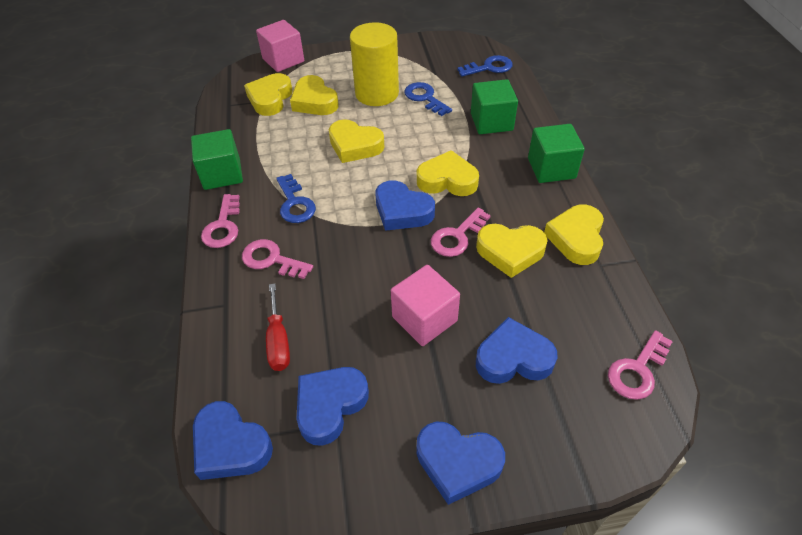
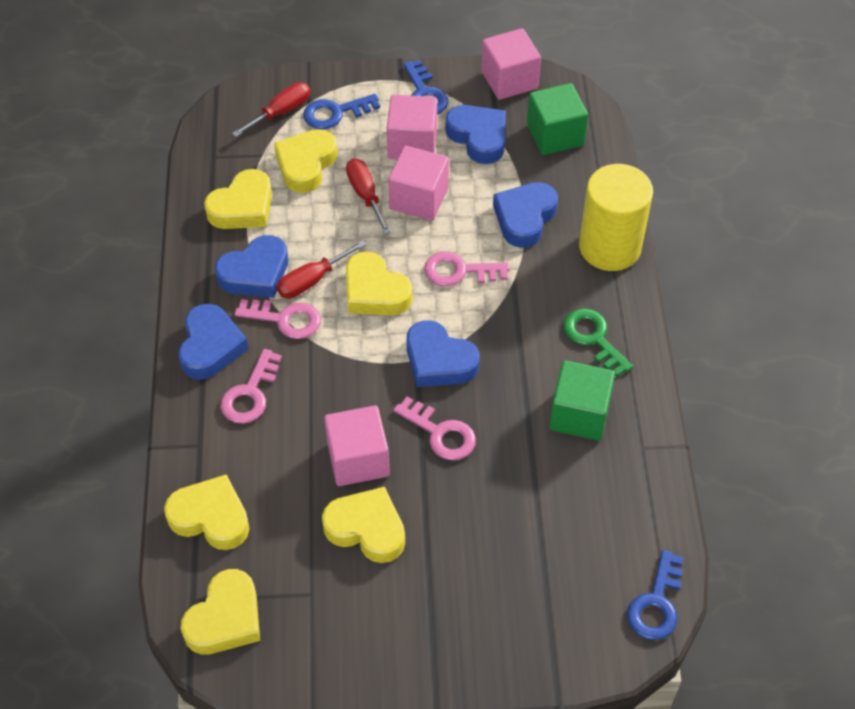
green cube: [191,129,243,190] [471,79,518,134] [528,124,585,183] = 3 -> [527,83,588,155] [549,360,615,441] = 2
green key: none = 0 -> [563,308,633,376] = 1
pink cube: [256,20,304,72] [391,265,460,346] = 2 -> [324,405,390,486] [387,95,437,160] [388,146,449,221] [481,28,541,100] = 4
red screwdriver: [266,284,290,371] = 1 -> [232,82,310,137] [277,240,366,298] [346,159,391,234] = 3

